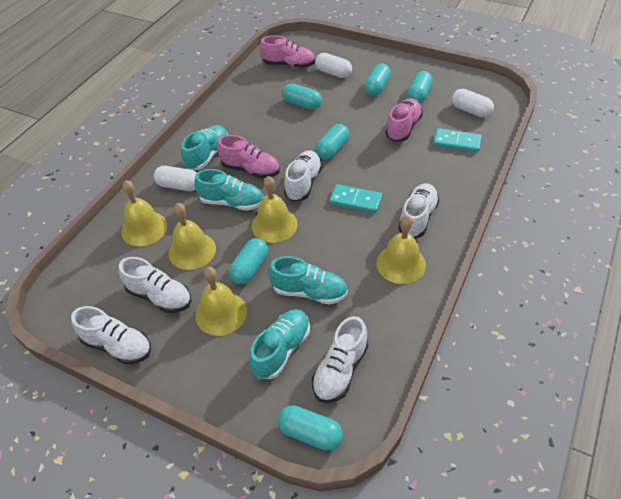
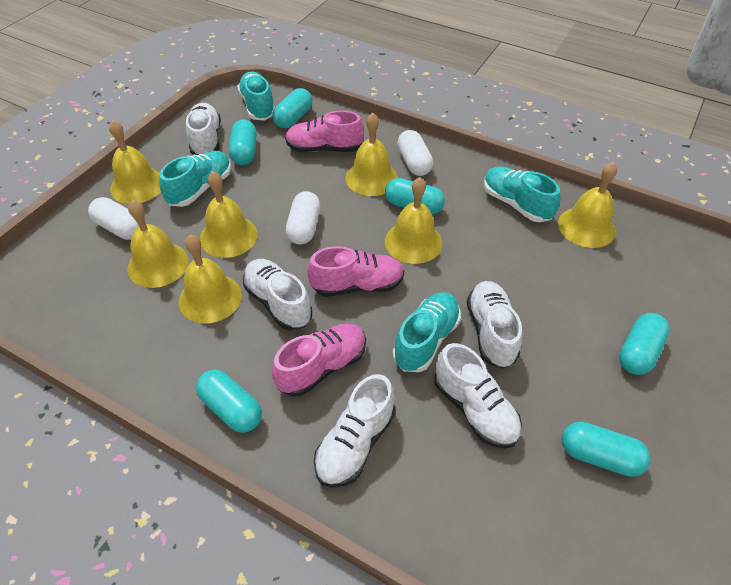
turquoise domino: [330,184,382,213] [433,128,482,152] = 2 -> none = 0
yellow bell: [121,180,167,246] [169,203,216,270] [195,267,247,336] [252,176,298,243] [376,215,426,284] = 5 -> [109,120,161,204] [127,200,188,288] [179,235,242,323] [200,171,258,258] [345,113,398,196] [385,177,442,264] [558,162,617,248] = 7

